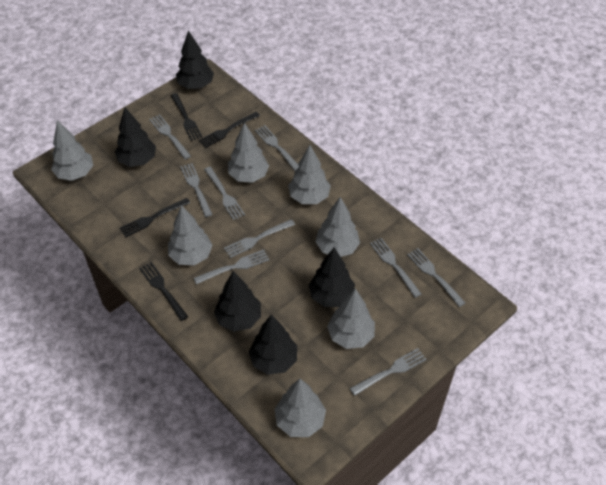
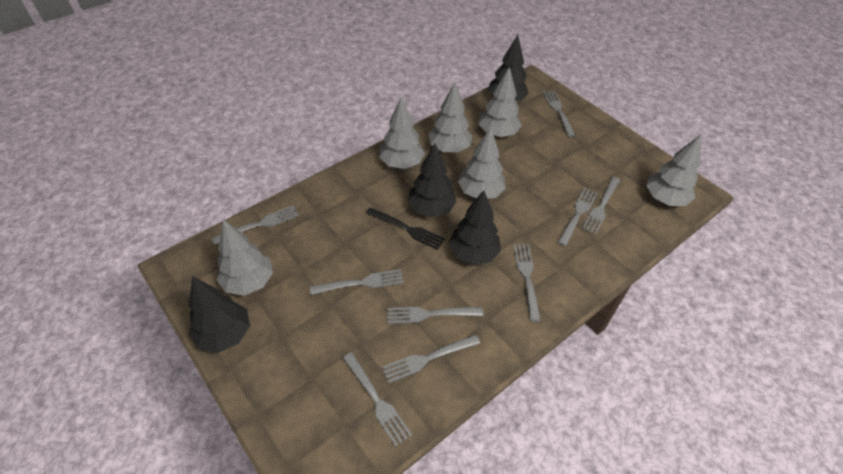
black fork: [120,198,190,238] [139,262,188,321] [171,93,202,141] [199,112,260,148] = 4 -> [366,207,445,250] = 1
black tree: [115,107,156,167] [176,30,214,89] [214,271,261,332] [249,315,297,375] [309,248,355,307] = 5 -> [189,276,250,353] [407,144,457,217] [449,190,501,265] [488,35,528,102] = 4
grey tree: [51,121,93,181] [168,205,213,265] [228,123,269,183] [275,379,326,437] [288,145,331,204] [315,197,360,257] [327,289,375,349] = 7 -> [216,219,273,296] [380,97,425,169] [428,82,472,152] [458,127,506,199] [478,66,522,137] [646,134,702,206] = 6

